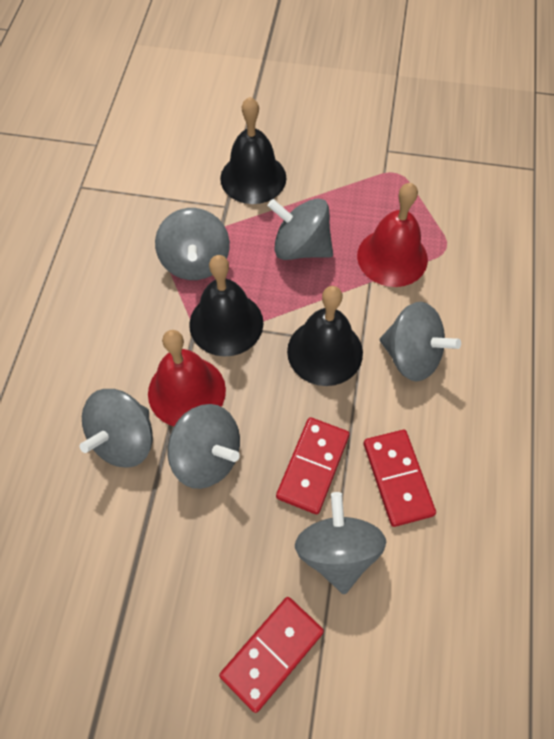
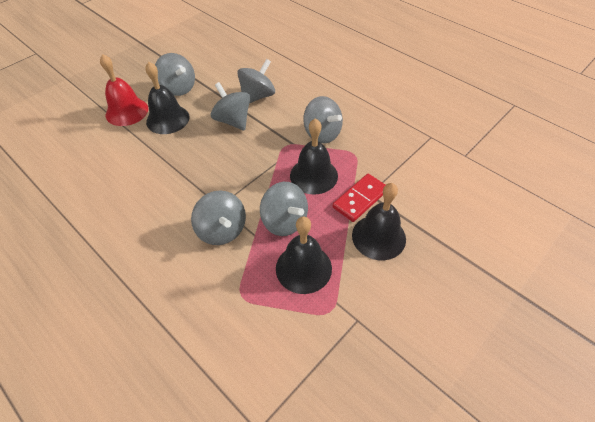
black bell: [189,255,263,357] [220,97,287,204] [287,286,363,386] = 3 -> [145,62,189,134] [276,217,332,294] [290,118,338,195] [352,183,406,260] = 4
red bell: [148,330,226,426] [357,183,428,287] = 2 -> [100,54,148,126] = 1
red domino: [219,597,324,713] [276,417,350,514] [364,430,436,527] = 3 -> [333,174,385,222] = 1

